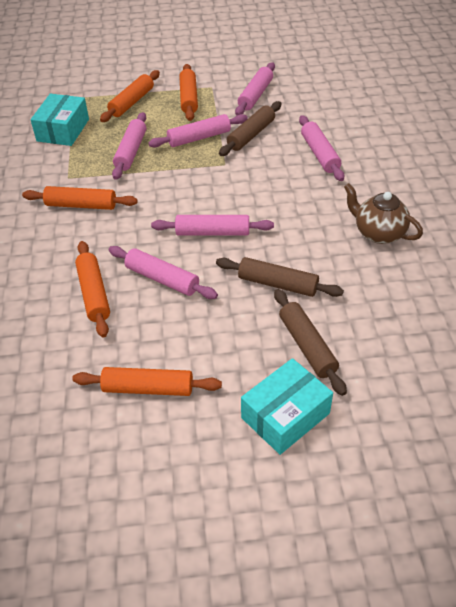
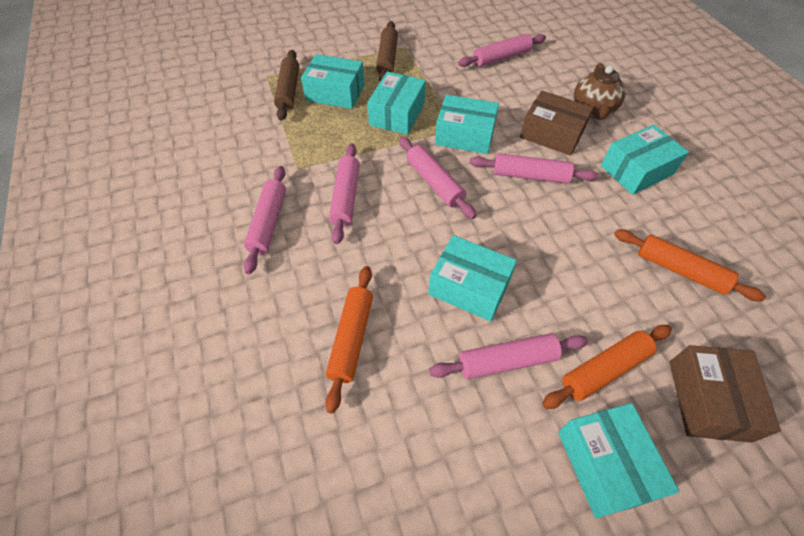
brown box: none = 0 -> [520,91,593,156] [670,345,781,443] = 2
brown rolling pin: [216,257,344,297] [219,101,282,156] [274,289,347,396] = 3 -> [274,50,299,121] [376,21,398,81] = 2
orange rolling pin: [22,186,138,210] [72,367,222,396] [75,241,110,338] [100,70,160,122] [179,64,198,121] = 5 -> [325,266,373,413] [542,325,672,409] [614,229,766,302] = 3
turquoise box: [31,94,89,146] [241,358,333,455] = 2 -> [301,54,365,109] [367,71,426,135] [428,235,517,322] [435,94,499,154] [558,403,679,518] [601,125,689,195] = 6

